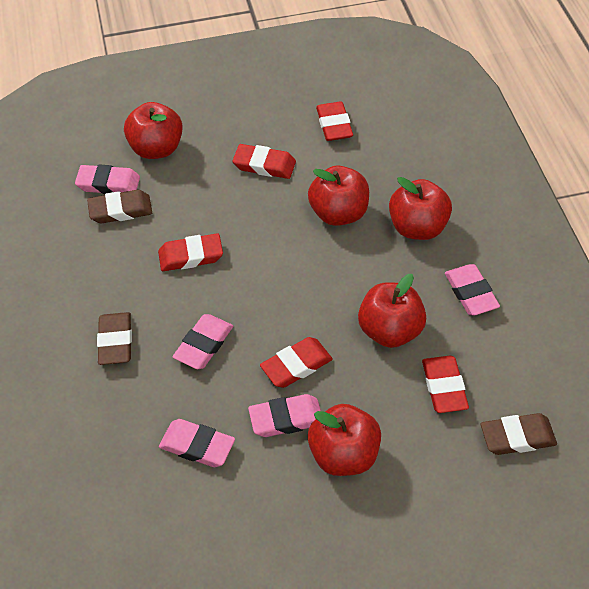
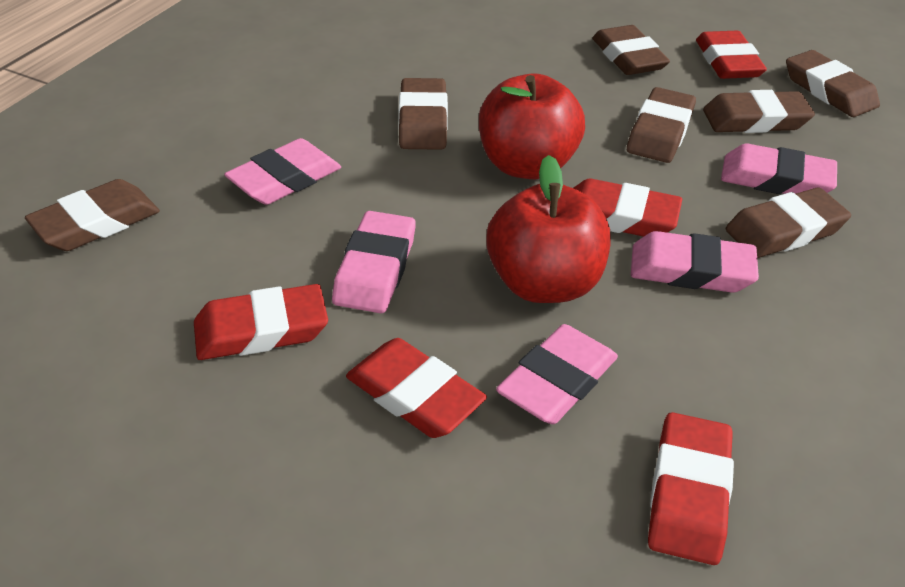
brown eraser: [87,190,152,224] [97,312,132,365] [481,413,557,455] = 3 -> [25,179,160,251] [399,78,448,150] [592,25,670,75] [627,87,696,163] [703,90,815,133] [726,187,851,258] [786,50,880,117] = 7
red apple: [124,102,183,159] [308,166,369,226] [308,404,381,476] [358,274,426,348] [389,177,452,240] = 5 -> [479,73,585,179] [486,155,611,303] = 2

